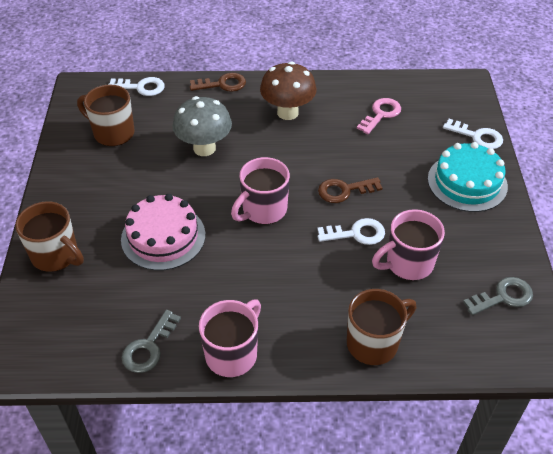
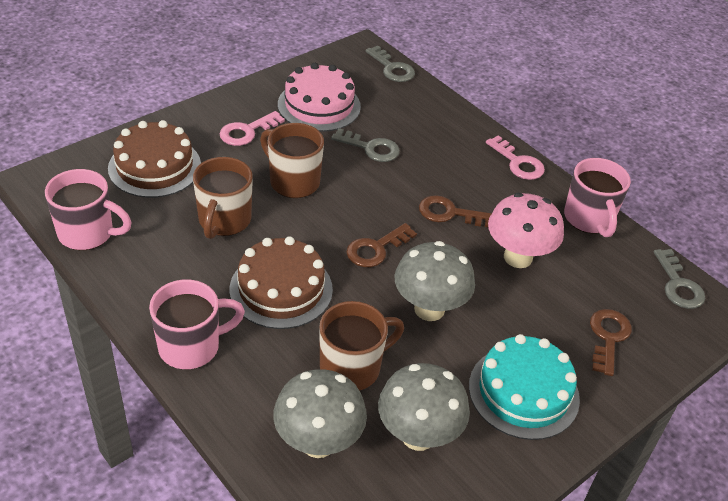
brown cake: none = 0 -> [108,120,201,198] [230,236,333,329] = 2
brown key: [190,73,246,92] [318,177,382,203] = 2 -> [346,223,417,267] [419,195,492,227] [590,309,632,376] = 3
brown mushroom: [260,62,317,120] = 1 -> none = 0
grey key: [122,310,181,373] [463,277,533,315] = 2 -> [331,128,400,162] [366,46,415,82] [654,249,705,309] = 3
grey mushroom: [172,96,232,156] = 1 -> [273,369,367,458] [378,363,470,451] [395,241,475,321] = 3
pink key: [357,98,401,134] = 1 -> [220,111,285,146] [486,135,545,180] = 2
pink mushroom: none = 0 -> [488,193,564,268] = 1
white key: [108,77,165,96] [317,218,385,245] [443,119,503,149] = 3 -> none = 0

